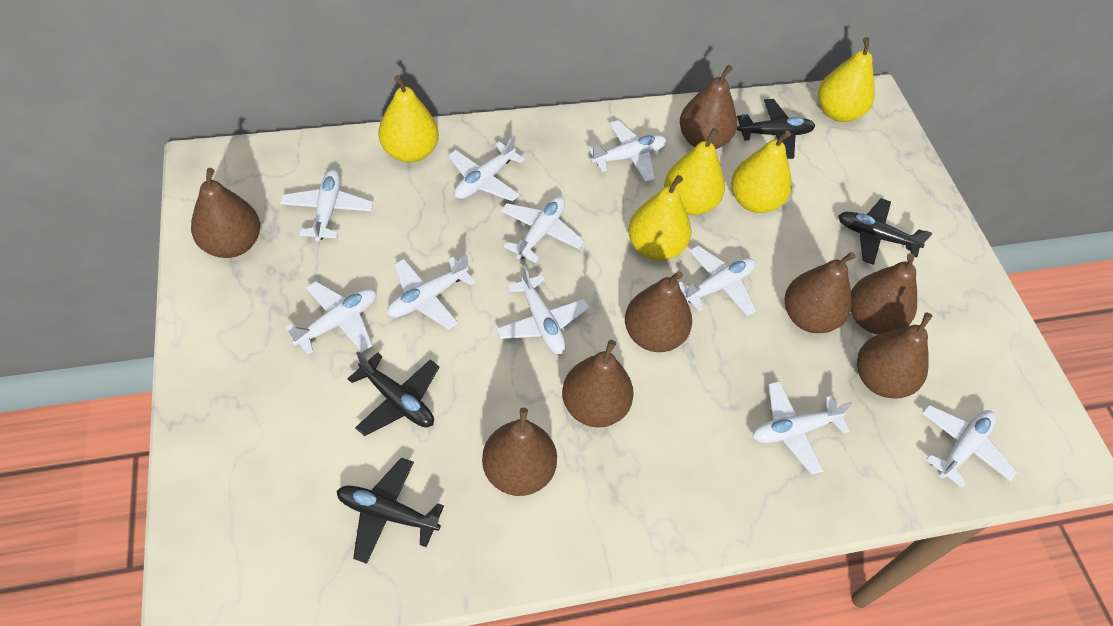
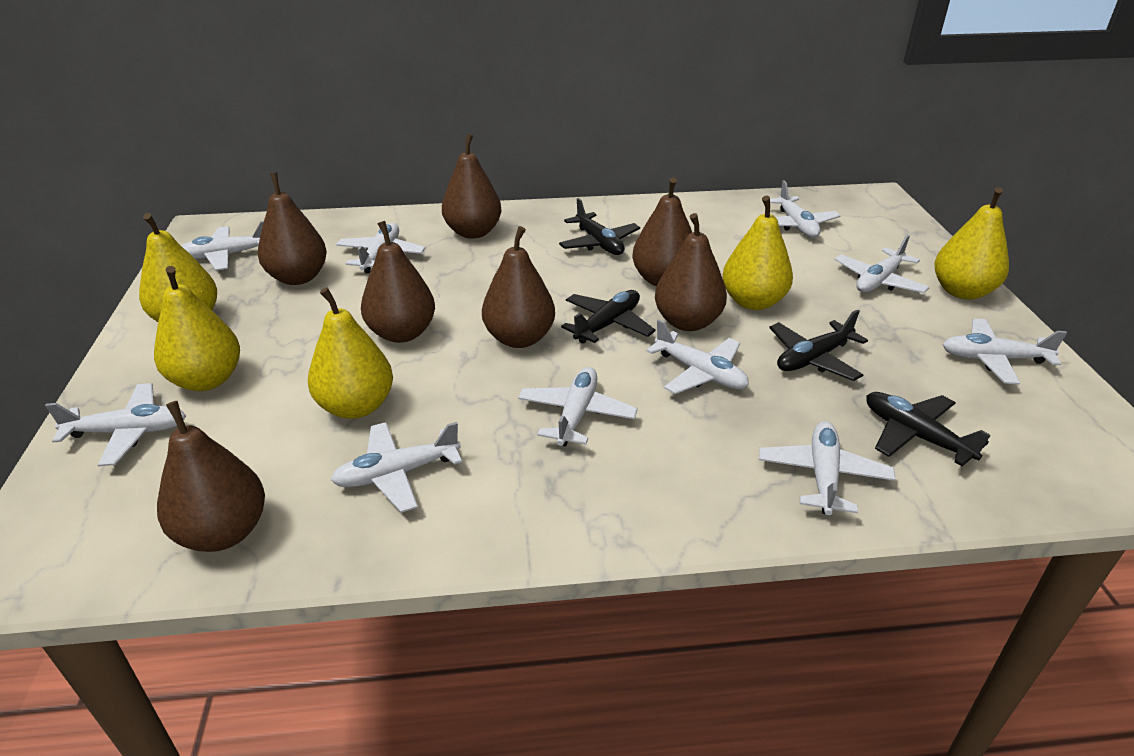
brown pear: [191,168,260,258] [482,408,557,496] [562,340,634,428] [625,271,692,352] [680,65,737,149] [785,252,855,333] [851,253,917,335] [857,312,932,399] = 8 -> [157,401,265,552] [258,172,327,285] [361,221,435,343] [442,134,501,238] [482,226,555,348] [632,177,692,286] [655,213,727,331] = 7

